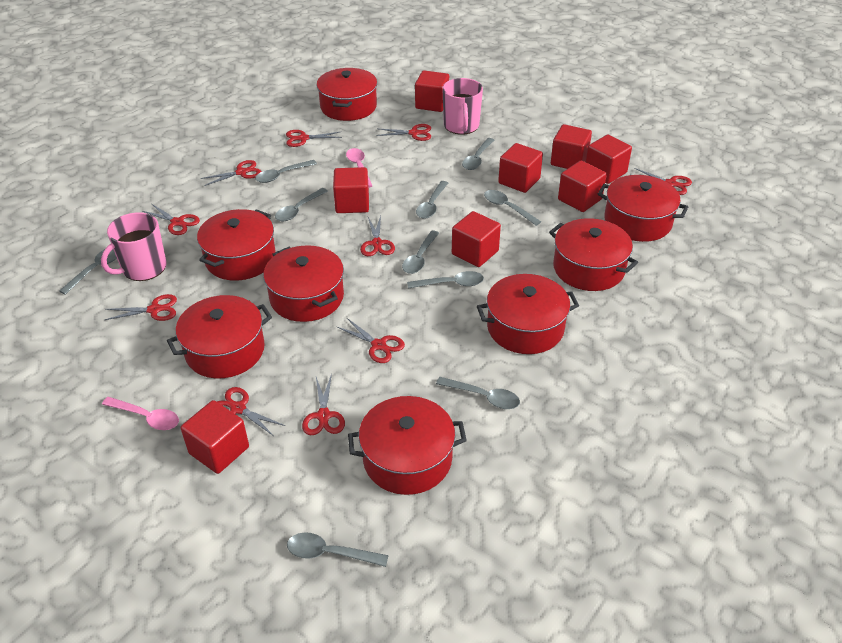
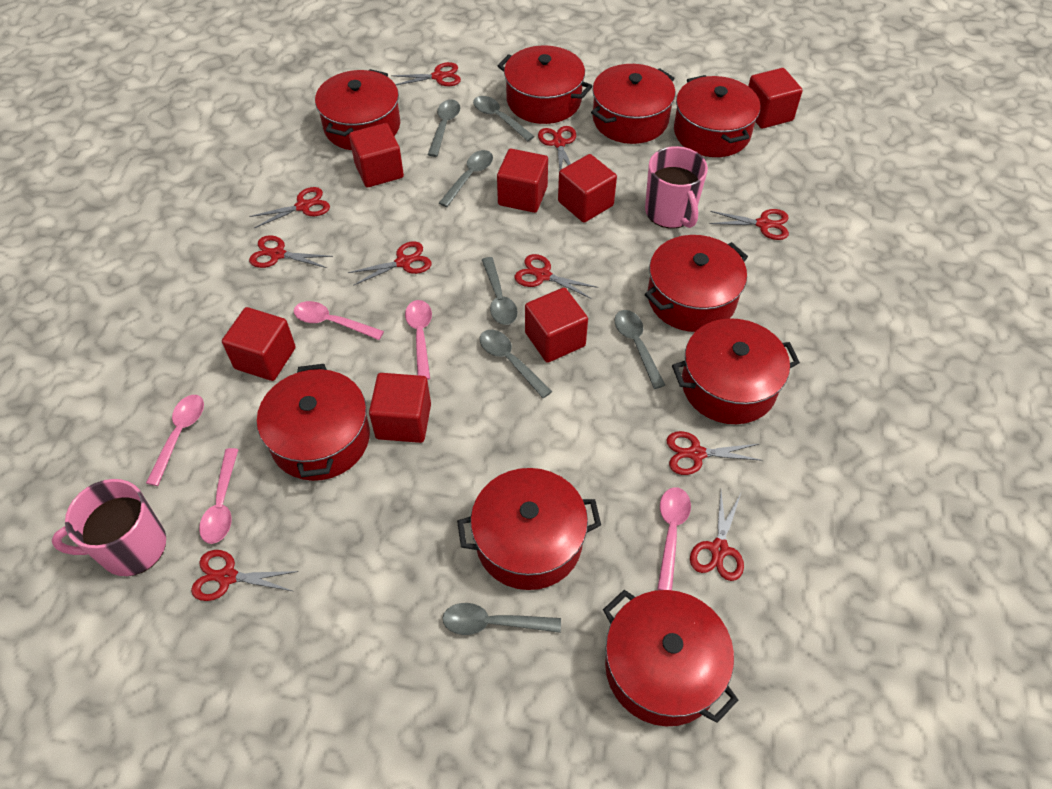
grey spoon: [59,249,117,295] [255,160,317,183] [275,188,328,221] [287,532,389,567] [402,231,439,274] [407,271,484,289] [416,181,448,219] [436,377,520,409] [462,138,494,170] [484,190,541,226] = 10 -> [428,100,460,157] [439,150,493,207] [442,603,561,635] [473,96,535,141] [480,330,552,398] [482,257,518,325] [615,310,665,389] = 7
pink spoon: [102,397,179,430] [346,148,372,188] = 2 -> [146,395,204,486] [199,448,239,544] [293,301,384,340] [405,300,432,380] [657,487,691,590] = 5
red cube: [181,400,249,474] [333,167,369,213] [415,70,449,112] [452,211,501,267] [498,143,543,193] [551,124,592,169] [558,160,607,212] [586,134,632,184] = 8 -> [222,307,296,381] [349,123,404,187] [369,373,431,443] [497,149,548,213] [525,288,588,363] [558,154,617,223] [748,68,803,129] = 7
red pot: [167,295,272,379] [197,209,276,281] [263,245,344,322] [317,68,377,121] [348,396,467,495] [477,274,579,354] [549,218,638,291] [598,175,688,242] = 8 -> [257,364,370,481] [315,69,400,150] [457,468,601,590] [498,46,592,124] [591,64,675,144] [603,590,738,727] [645,235,748,332] [672,318,800,424] [674,75,760,157] = 9

